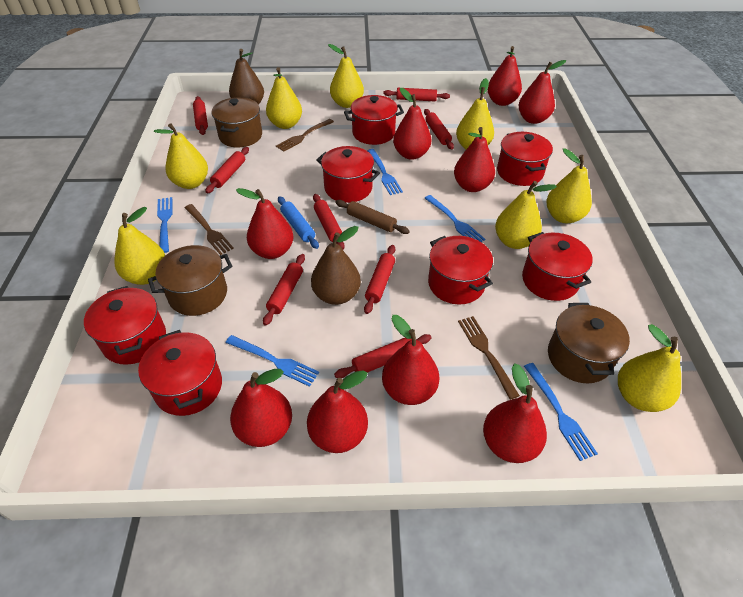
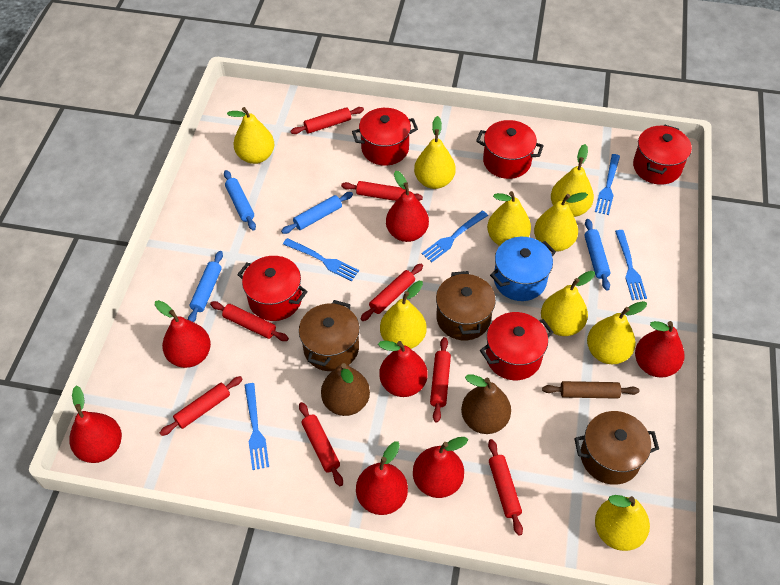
blue pot: none = 0 -> [490,237,556,301] = 1
blue rolling pin: [278,196,319,249] = 1 -> [188,251,223,322] [224,170,256,231] [281,192,353,234] [584,219,611,290] = 4
brown fork: [185,204,234,255] [276,119,334,152] [458,316,520,400] = 3 -> none = 0
red pear: [230,369,292,447] [236,188,293,259] [307,370,368,453] [382,315,439,405] [393,88,431,160] [454,127,495,192] [483,363,547,463] [488,46,522,106] [519,60,566,124] = 9 -> [69,386,122,463] [155,300,211,368] [356,442,408,515] [378,341,427,397] [386,171,429,242] [413,437,468,498] [635,321,684,378] = 7
red pot: [84,286,166,365] [138,330,222,416] [316,146,380,203] [344,95,404,145] [428,236,493,305] [497,132,553,186] [522,232,593,301] = 7 -> [237,256,308,321] [352,108,418,166] [476,120,544,179] [480,312,553,380] [633,125,692,185] = 5
yellow pear: [114,207,165,285] [154,123,208,189] [266,67,302,129] [328,44,364,108] [456,78,494,149] [495,181,557,249] [547,148,592,223] [618,324,681,412] = 8 -> [227,107,275,164] [380,281,426,349] [414,116,456,189] [487,191,531,246] [534,192,588,252] [541,271,595,336] [551,144,594,217] [587,301,647,364] [595,495,650,551] = 9

